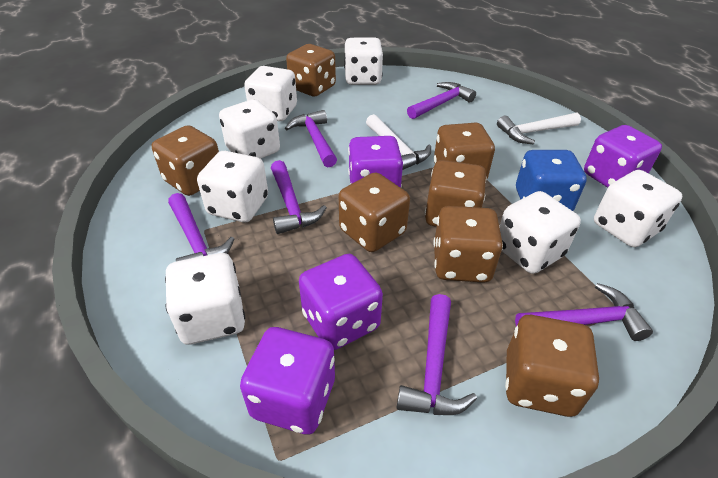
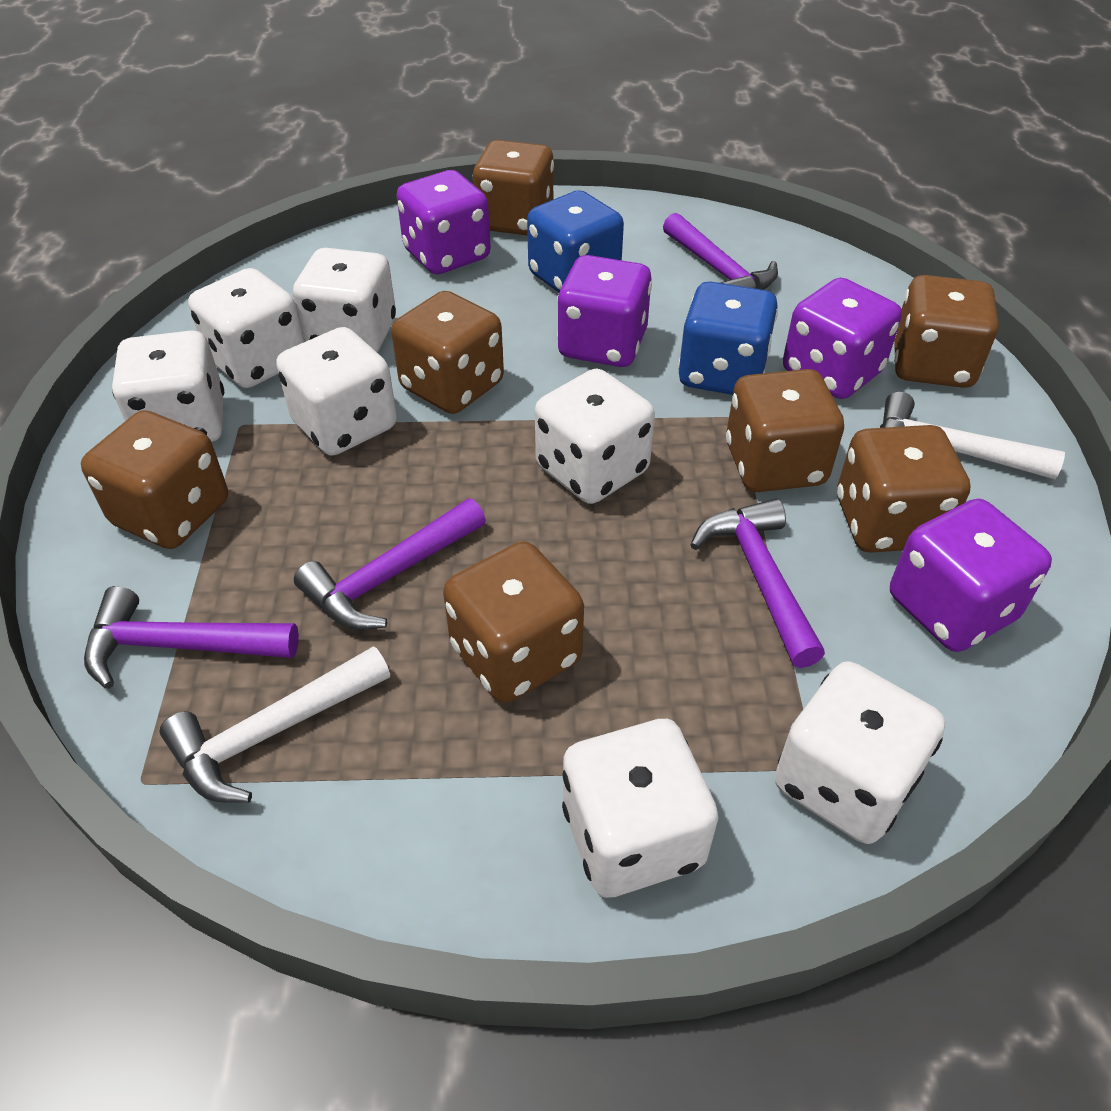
blue dice: [516,150,587,211] = 1 -> [527,190,624,292] [678,281,778,395] = 2
purple hammer: [168,193,234,261] [271,160,327,234] [285,110,337,167] [396,294,477,415] [407,82,476,119] [515,283,653,341] = 6 -> [84,586,299,689] [294,499,486,630] [663,213,778,290] [690,499,825,668] = 4

